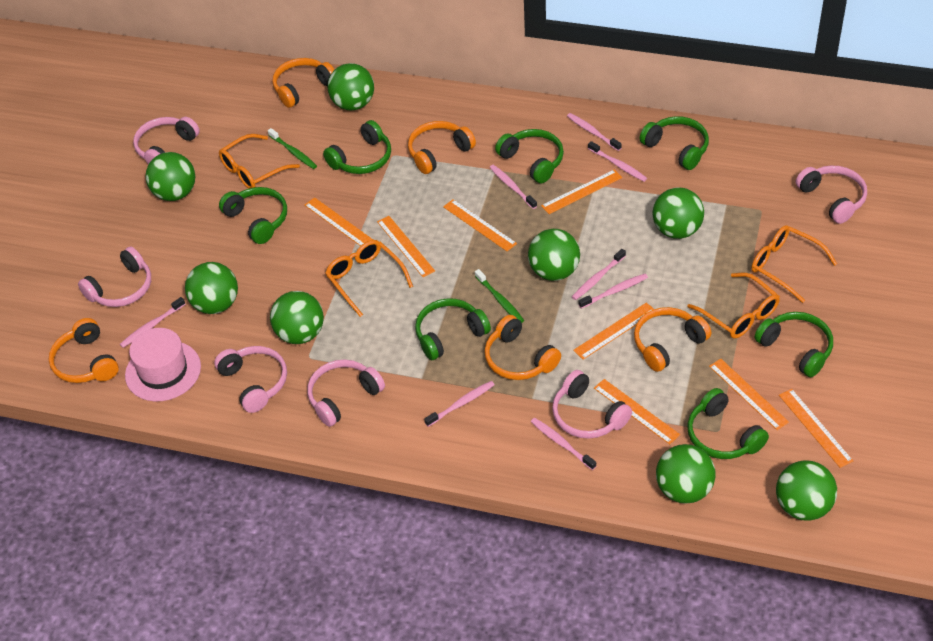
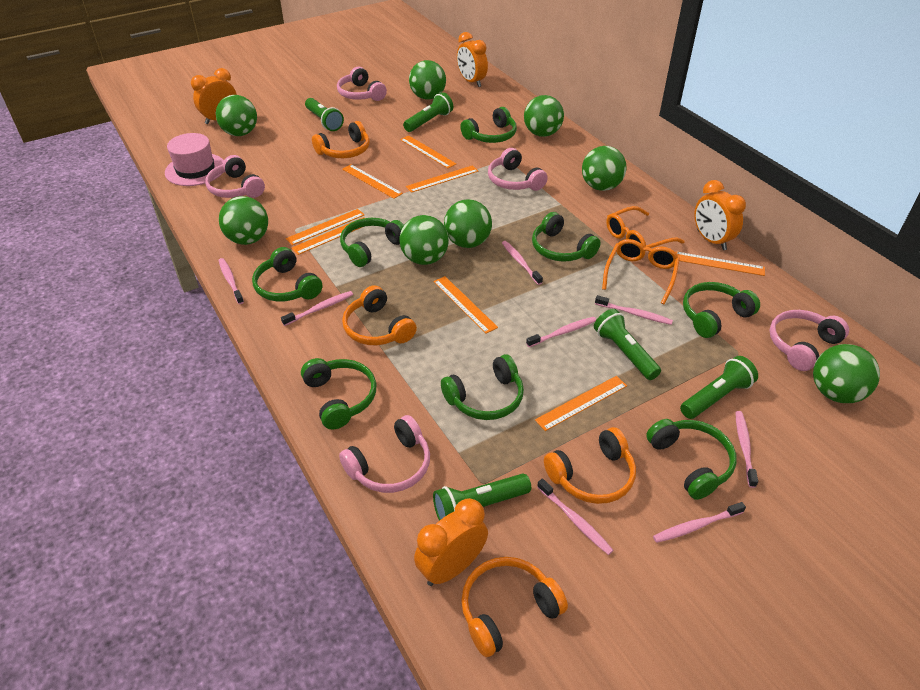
green flashlight: none = 0 -> [305,98,344,131] [403,92,453,132] [433,473,531,521] [594,309,661,380] [680,356,758,419] = 5
green headphones: [219,187,287,244] [323,120,391,174] [415,298,491,360] [495,129,564,183] [640,116,709,170] [687,388,769,459] [755,312,833,377] = 7 -> [252,247,322,301] [301,358,377,430] [340,218,404,267] [441,354,524,420] [460,107,517,143] [532,212,601,262] [646,419,737,500] [683,282,760,338] = 8
green toothbrush: [268,128,317,169] [475,269,524,323] = 2 -> none = 0
orange clock: none = 0 -> [191,68,237,124] [414,498,488,586] [457,32,488,87] [694,180,746,250] = 4
orange glasses: [219,134,300,189] [325,240,413,317] [687,273,780,338] [751,225,837,303] = 4 -> [602,239,680,304] [606,206,685,252] = 2
orange headphones: [49,318,119,383] [273,58,334,108] [408,121,476,174] [484,315,561,380] [634,307,711,372] = 5 -> [312,121,370,158] [342,285,417,345] [461,557,568,657] [544,427,636,504] = 4
pink headphones: [78,247,151,307] [133,117,200,165] [214,346,287,413] [307,359,385,427] [552,370,632,439] [796,166,867,224] = 6 -> [205,155,265,198] [337,66,387,101] [339,415,430,493] [488,148,548,191] [769,310,849,371] = 5

